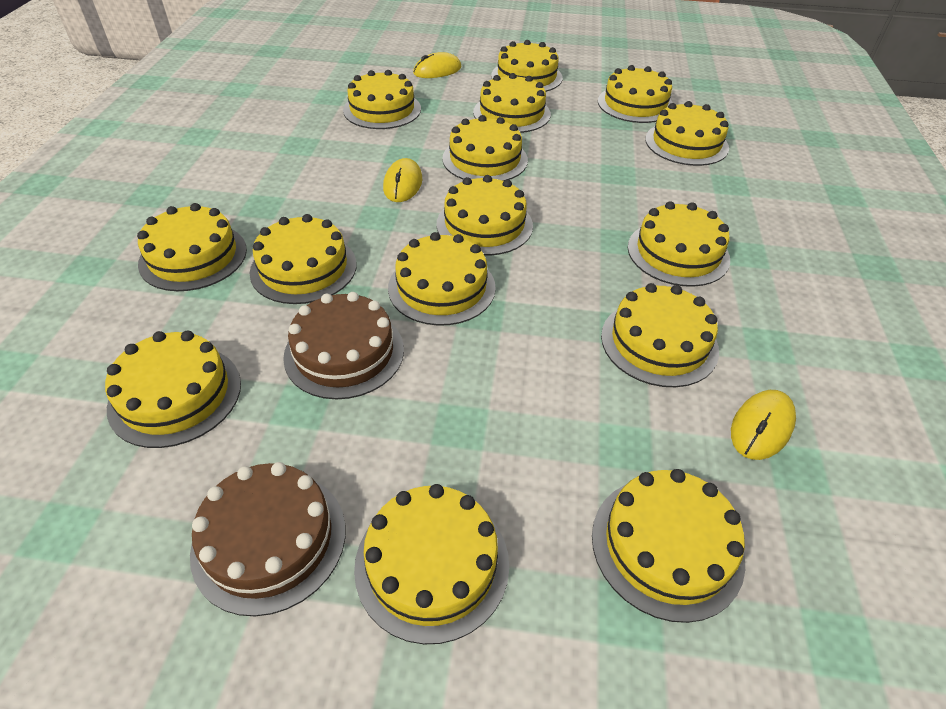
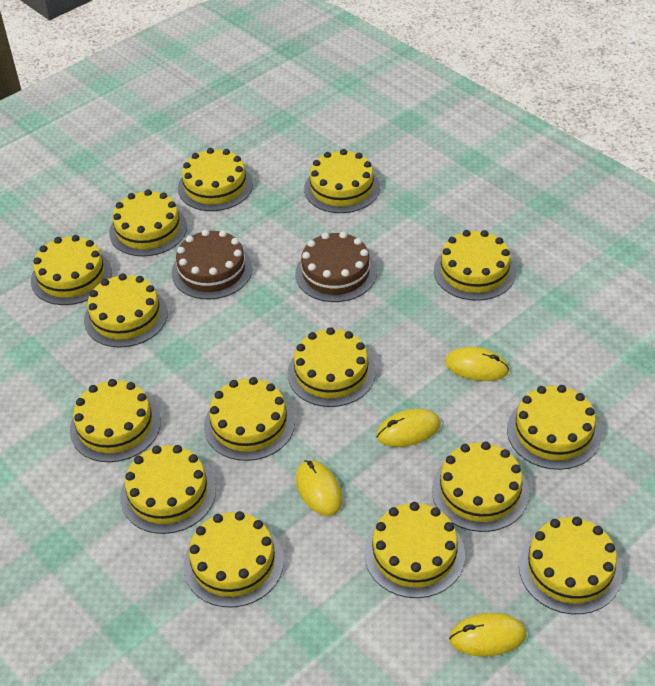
yellow mouse: [383,158,422,202] [413,52,461,78] [731,390,796,460] = 3 -> [296,460,343,516] [376,409,441,447] [445,347,510,381] [449,613,526,657] = 4

